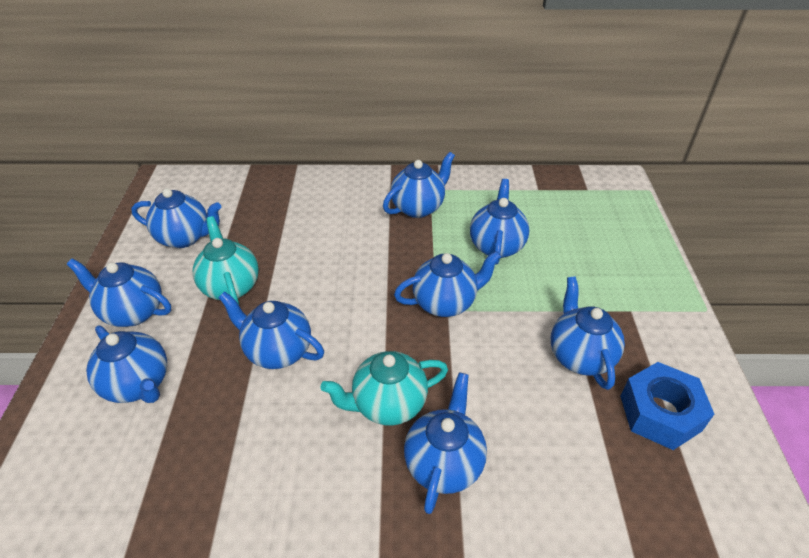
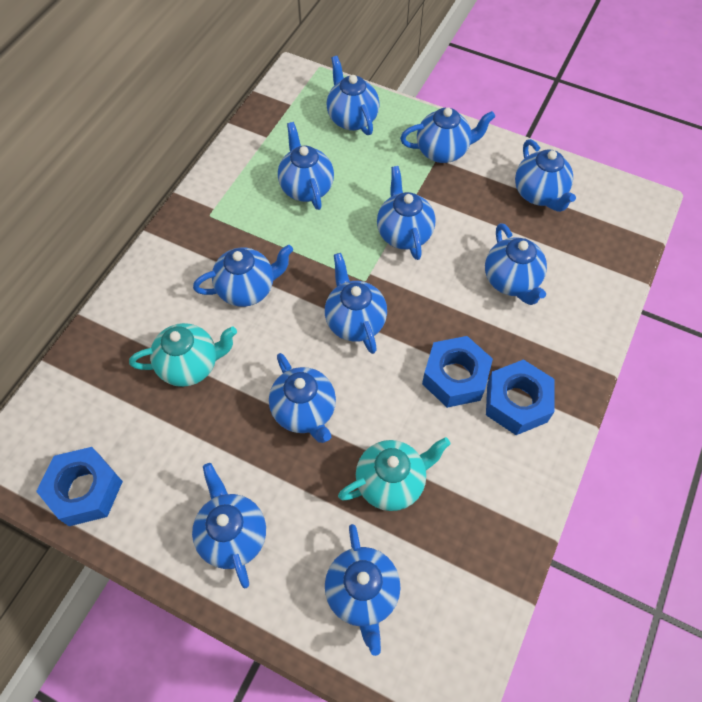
blue nut: [620,362,714,450] = 1 -> [36,447,123,526] [422,336,493,408] [486,359,554,435] = 3
blue teapot: [67,258,171,327] [86,325,167,403] [131,188,221,248] [218,291,324,369] [383,152,455,218] [394,251,501,317] [404,372,487,514] [470,179,530,265] [551,276,625,390] = 9 -> [192,463,266,588] [193,245,293,307] [269,353,336,443] [278,122,334,210] [325,253,387,354] [325,524,401,656] [327,56,380,135] [377,166,436,260] [400,108,495,163] [485,223,547,305] [515,139,576,212] = 11

